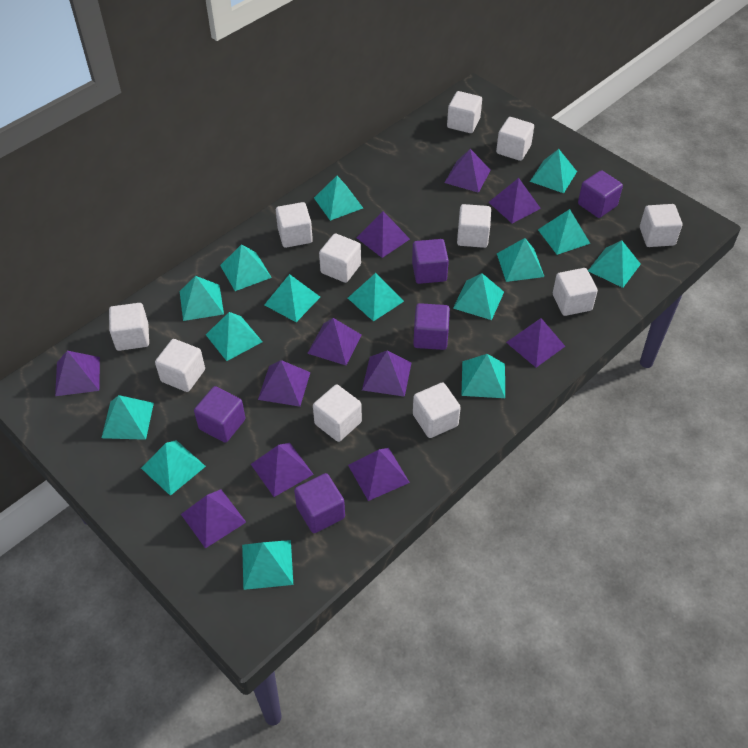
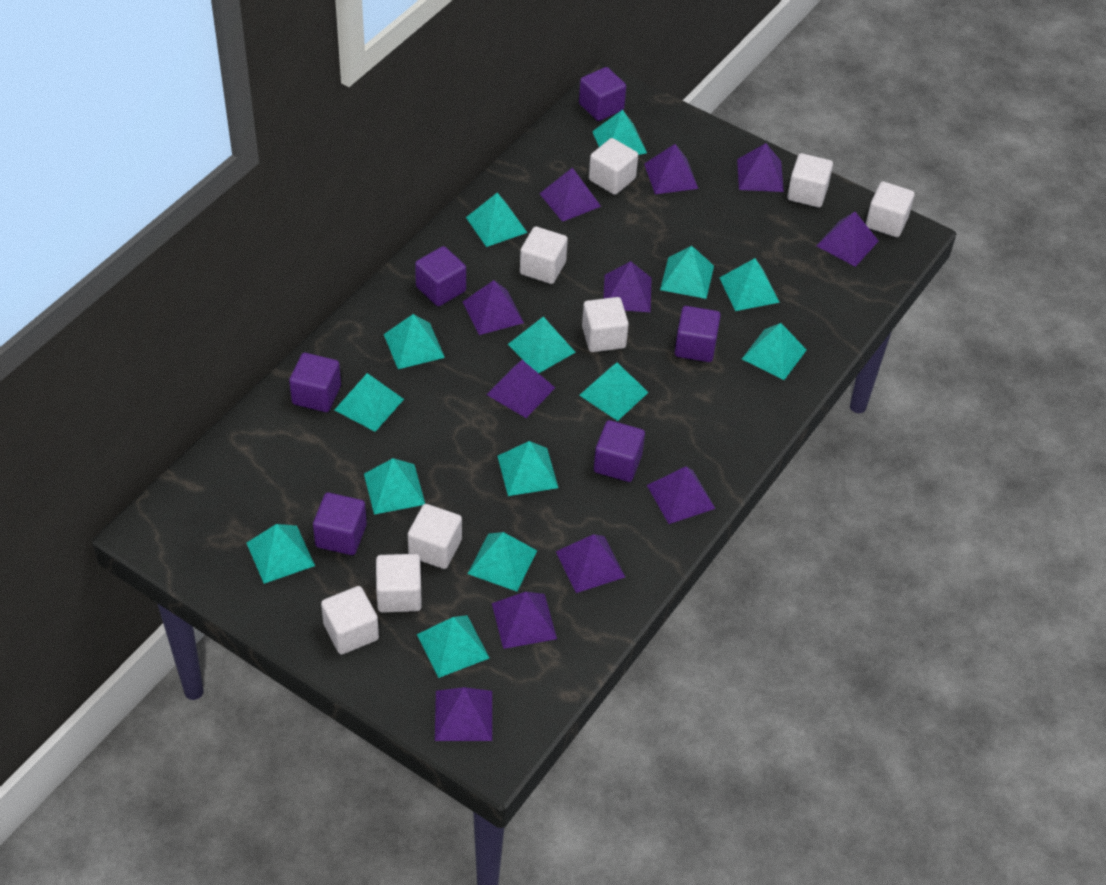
purple cube: [194,386,245,443] [294,473,345,533] [412,239,449,284] [413,303,450,350] [578,170,623,218] = 5 -> [289,353,341,412] [313,492,367,555] [415,246,466,306] [579,67,626,121] [594,420,645,482] [675,306,721,362] = 6
turquoise pyramid: [102,395,154,440] [141,440,206,496] [180,276,224,321] [206,312,262,361] [220,244,272,291] [242,540,293,590] [264,274,320,322] [314,176,363,221] [348,273,404,322] [453,273,504,320] [461,354,505,398] [497,238,544,282] [530,149,577,193] [538,209,590,255] [588,240,641,288] = 15 -> [247,524,315,584] [335,373,404,432] [364,458,425,515] [384,314,445,369] [417,615,489,678] [466,193,527,247] [468,532,537,591] [498,441,558,496] [508,317,576,373] [579,363,649,421] [592,110,647,155] [660,246,714,299] [720,258,780,311] [742,323,807,380] = 14
white cube: [109,303,149,351] [155,339,205,392] [276,202,313,248] [313,385,362,442] [319,233,361,283] [413,382,461,438] [447,91,482,133] [457,204,491,248] [496,117,534,161] [553,268,598,316] [640,204,682,247] = 11 -> [321,586,379,655] [376,554,422,613] [408,504,462,569] [520,226,568,284] [582,297,629,352] [589,138,638,195] [787,153,833,207] [866,181,915,237] = 8

